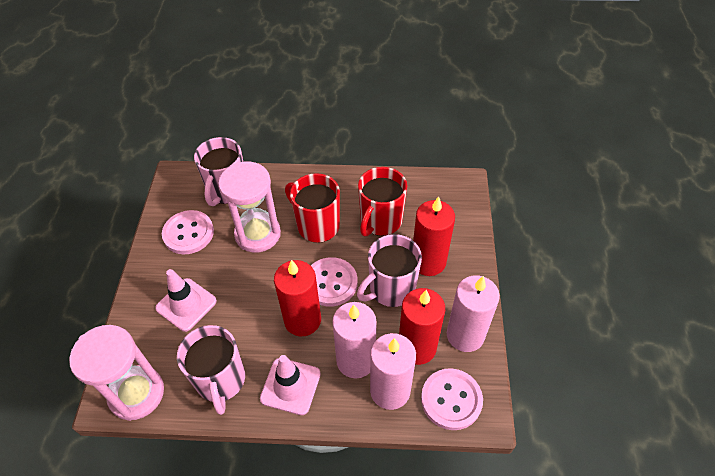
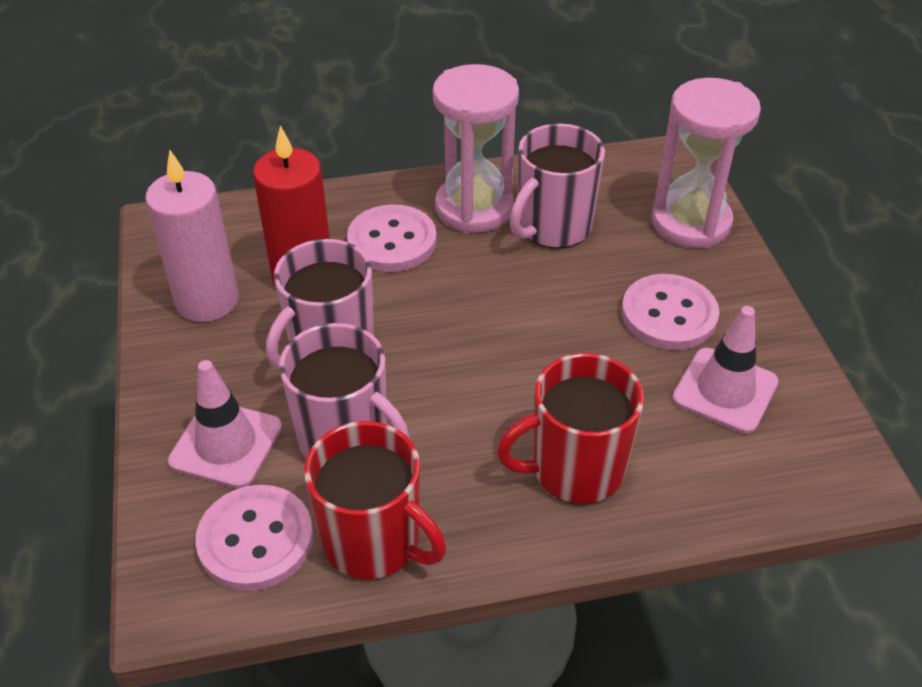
pink candle: [332,302,377,378] [370,333,416,410] [447,275,500,352] = 3 -> [146,150,239,322] = 1
red candle: [274,260,321,336] [399,288,445,365] [413,196,455,276] = 3 -> [253,125,330,285] = 1

